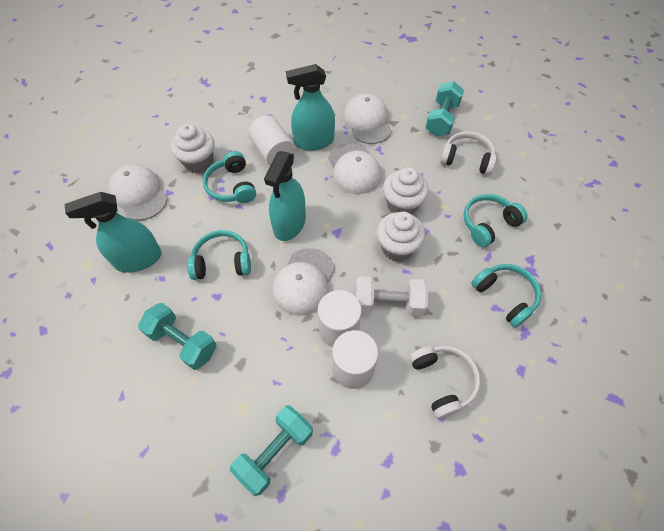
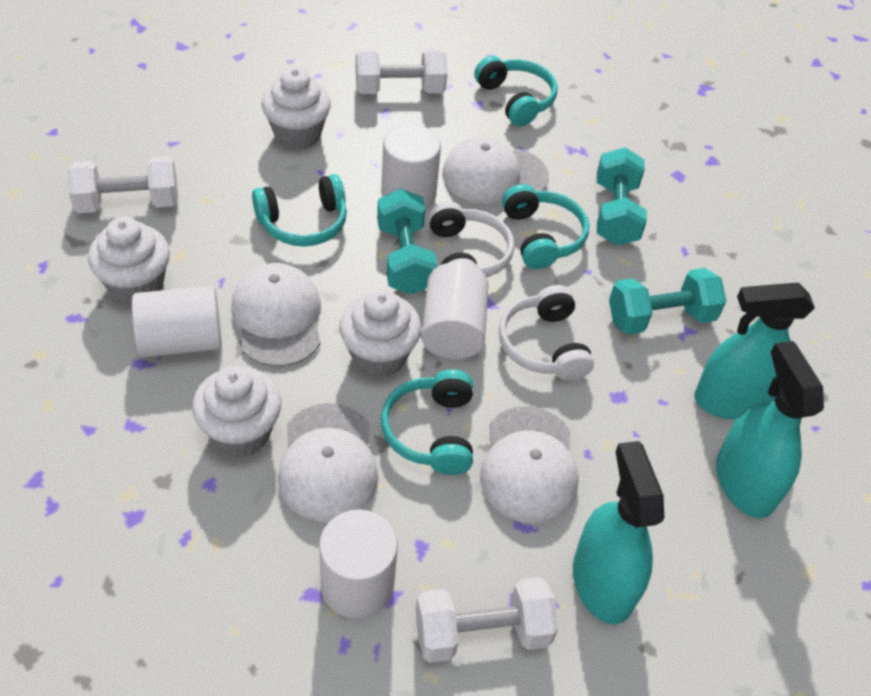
white cupcake: [171,123,215,173] [377,212,425,261] [383,167,429,214] = 3 -> [88,217,170,305] [192,366,281,457] [261,67,331,150] [339,289,421,377] = 4
white cylinder: [248,115,296,166] [318,290,362,347] [332,330,378,389] = 3 -> [132,286,222,357] [319,510,398,619] [381,124,441,210] [421,262,489,359] = 4
white dumbbell: [355,276,429,316] = 1 -> [67,156,178,213] [356,49,448,94] [415,577,558,663] = 3

